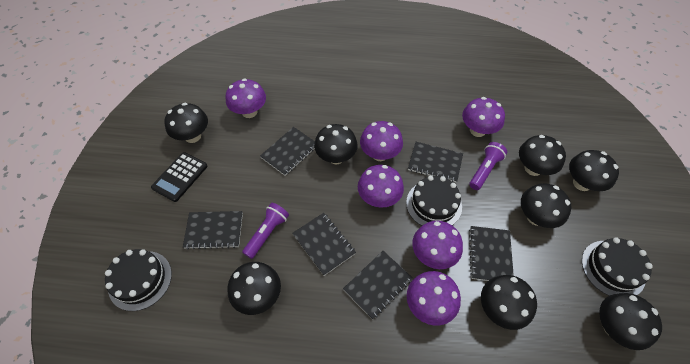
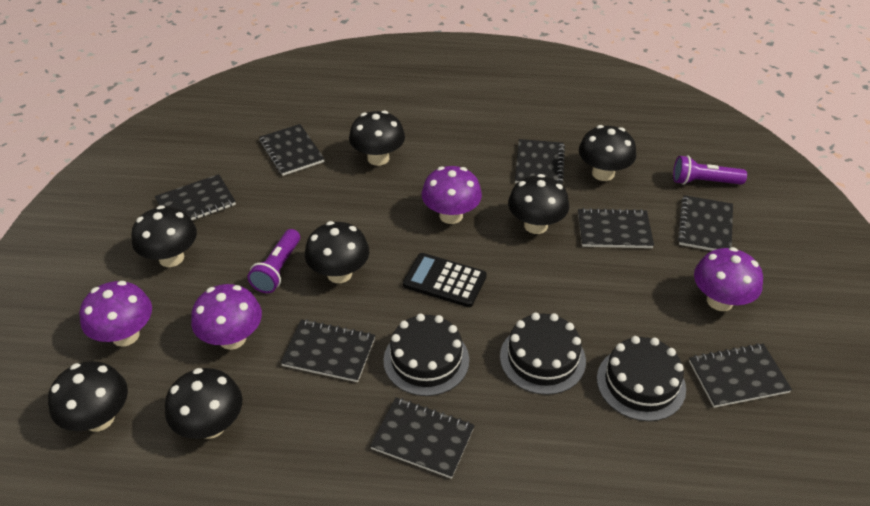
black mushroom: [164,103,208,143] [227,262,281,315] [314,124,358,164] [481,275,537,330] [519,135,566,176] [521,183,571,228] [569,150,619,191] [599,293,662,350] = 8 -> [48,361,128,432] [131,205,197,267] [165,368,242,439] [305,221,369,283] [349,110,405,166] [508,174,569,234] [579,125,636,181] = 7
black notebook: [183,211,243,249] [260,127,315,176] [292,213,356,276] [343,251,413,320] [408,142,463,182] [469,226,514,281] = 6 -> [155,174,236,220] [259,124,325,176] [281,319,375,382] [370,397,475,479] [515,139,565,184] [578,208,654,248] [677,195,733,251] [689,343,792,408] = 8
purple mushroom: [226,78,266,118] [358,165,404,208] [360,121,403,161] [407,271,461,326] [412,221,463,269] [462,97,505,137] = 6 -> [79,281,152,347] [191,284,262,350] [422,166,482,224] [694,247,763,311] = 4

